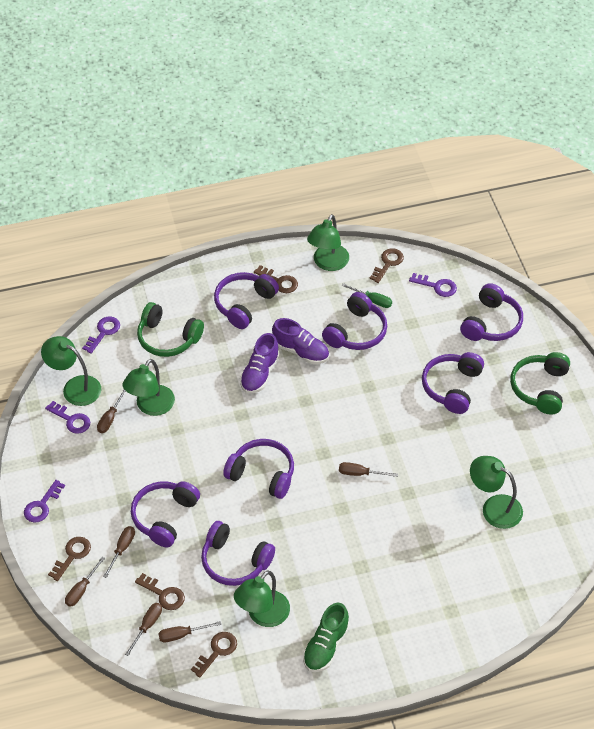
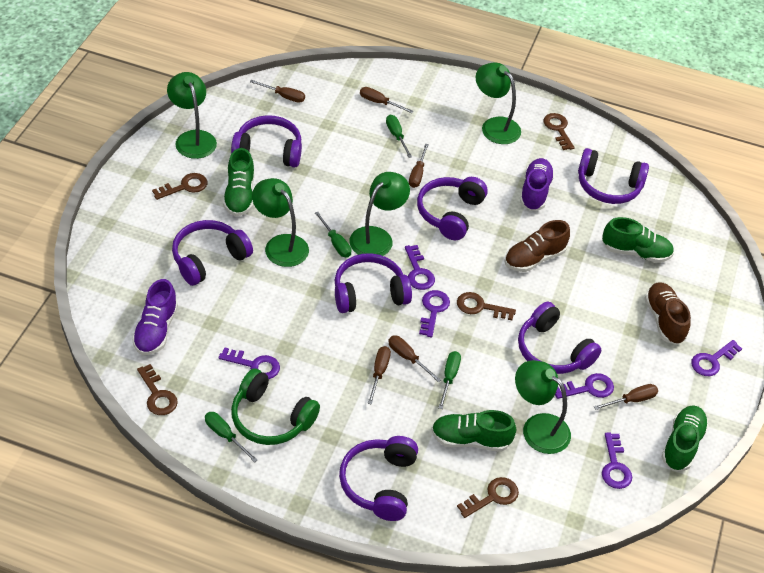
brown shoe: none = 0 -> [504,220,570,272] [644,282,691,345] = 2
green headphones: [137,302,204,357] [510,352,570,415] = 2 -> [231,368,320,445] = 1
green screwdriver: [342,283,392,308] = 1 -> [205,412,258,463] [315,212,352,257] [386,115,412,158] [438,351,461,409] = 4
green shoe: [303,603,350,672] = 1 -> [223,148,254,216] [431,410,516,452] [602,217,674,263] [662,405,709,471] = 4
purple key: [24,480,65,522] [45,401,90,434] [82,316,120,353] [409,273,457,297] = 4 -> [218,347,280,379] [405,245,435,290] [419,290,450,337] [555,373,614,399] [602,433,632,489] [691,340,742,376] = 6

